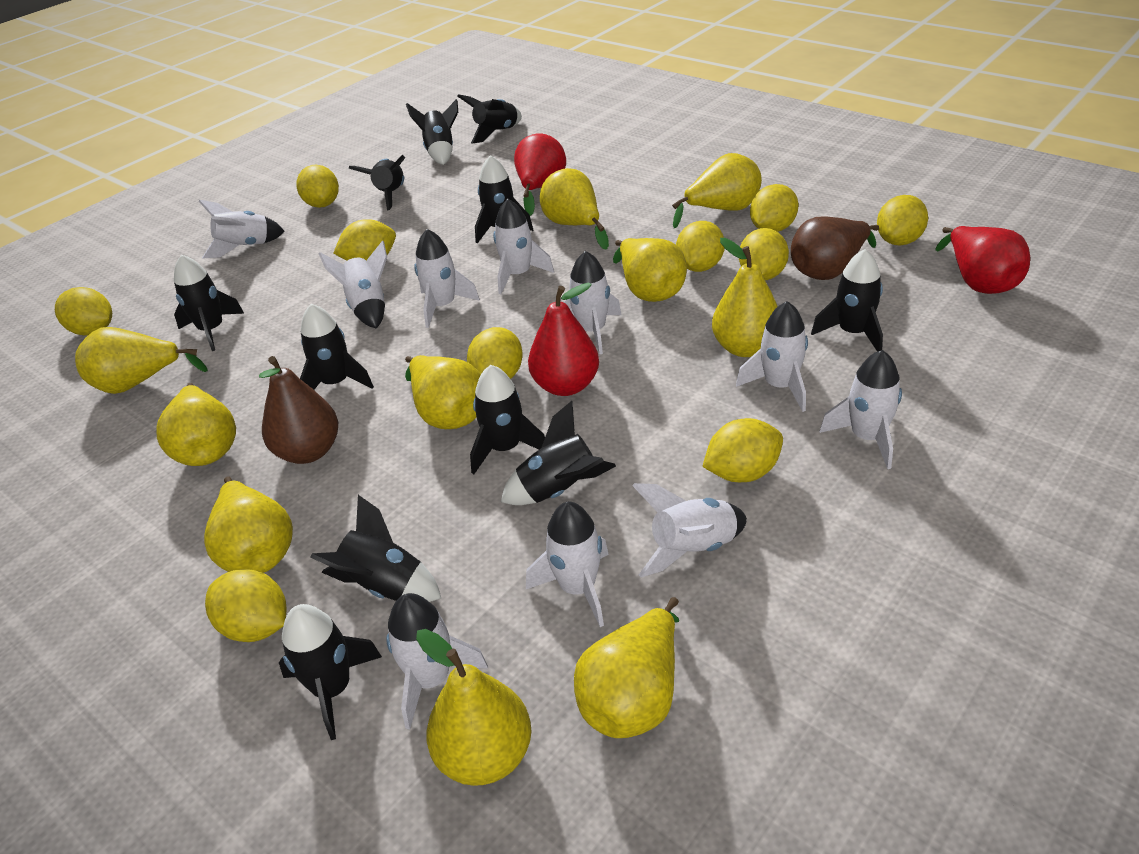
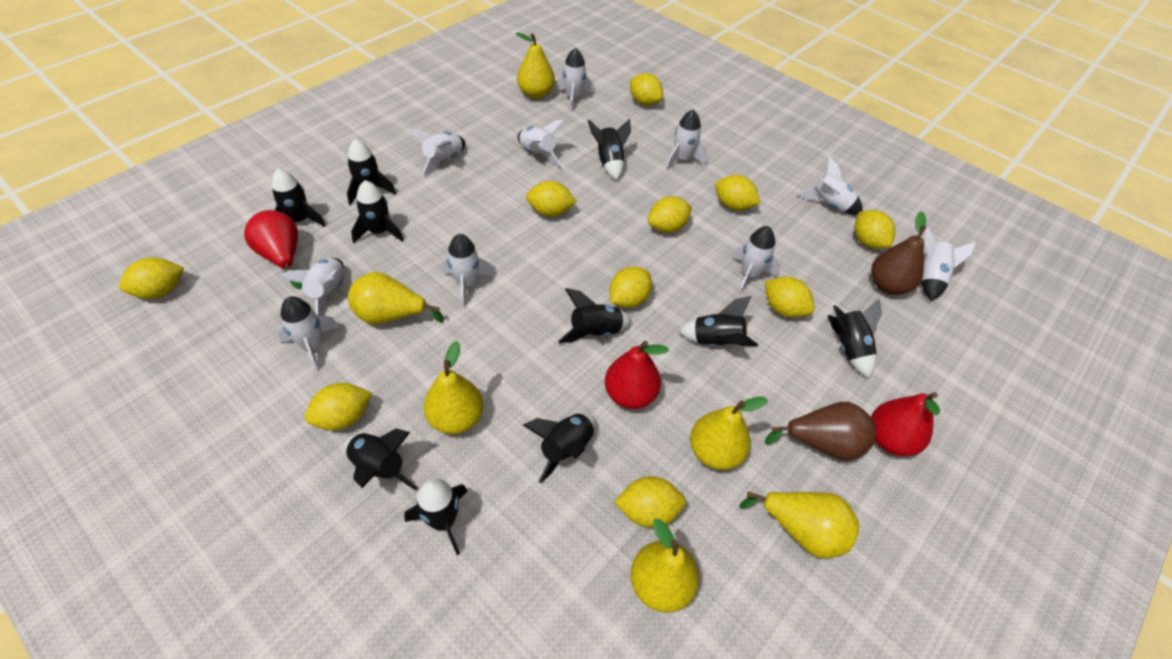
black rocket: [174,255,244,351] [279,604,382,740] [300,304,374,390] [310,495,441,602] [349,155,405,210] [406,99,458,165] [457,94,522,144] [470,365,545,474] [475,155,533,243] [501,401,616,505] [811,249,883,352] = 11 -> [271,168,326,227] [345,429,417,490] [347,139,396,205] [351,180,404,243] [404,479,468,555] [523,413,596,483] [558,288,632,343] [588,119,631,180] [679,296,758,346] [827,298,882,378] = 10
yellow pear: [75,327,208,394] [156,383,236,466] [204,477,293,573] [405,355,481,429] [416,629,532,786] [540,168,609,250] [574,597,679,738] [613,238,687,302] [672,153,762,228] [712,238,778,357] = 10 -> [348,272,444,324] [424,341,483,434] [516,32,555,99] [631,519,699,613] [690,397,768,470] [739,492,859,558] = 6

